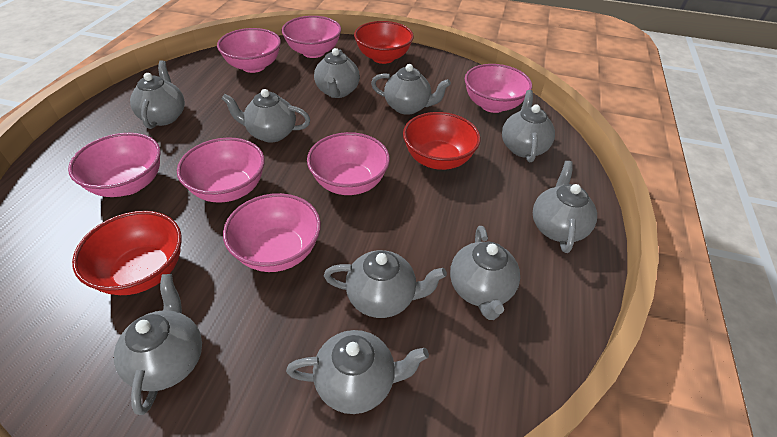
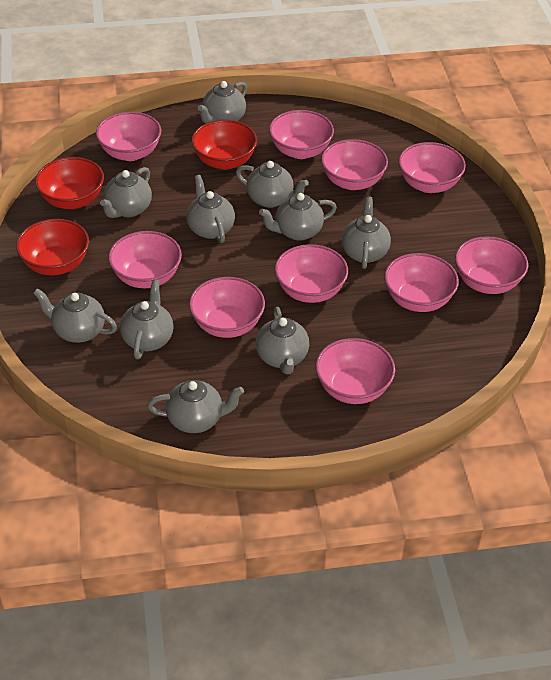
pink bowl: [68,133,161,197] [177,137,265,203] [217,28,281,73] [223,193,321,272] [282,16,341,58] [307,132,390,195] [465,64,532,113] = 7 -> [96,112,161,161] [108,231,182,288] [189,277,265,338] [269,110,334,159] [275,244,348,303] [316,338,395,404] [321,139,388,190] [384,253,459,312] [399,142,466,193] [455,236,528,294] = 10

